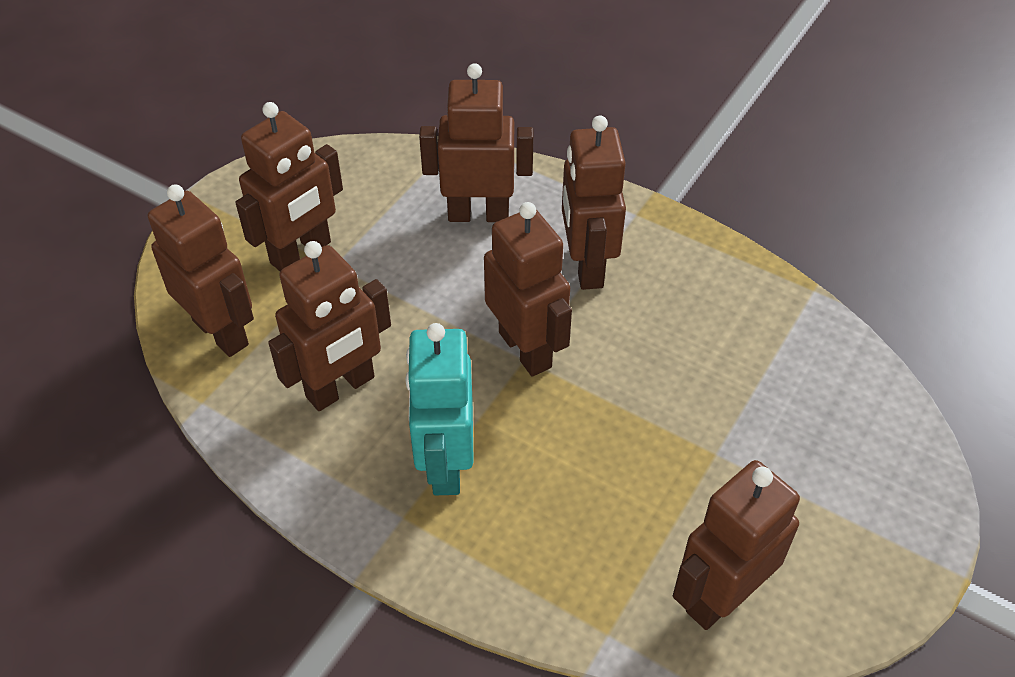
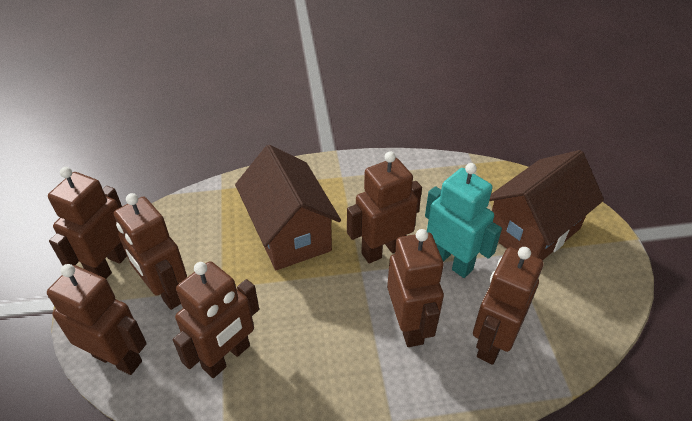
brown house: none = 0 -> [235,145,341,270] [489,150,604,261] = 2

